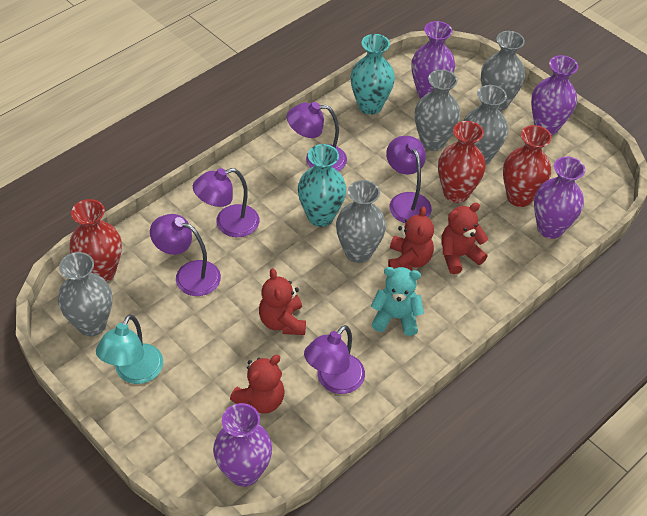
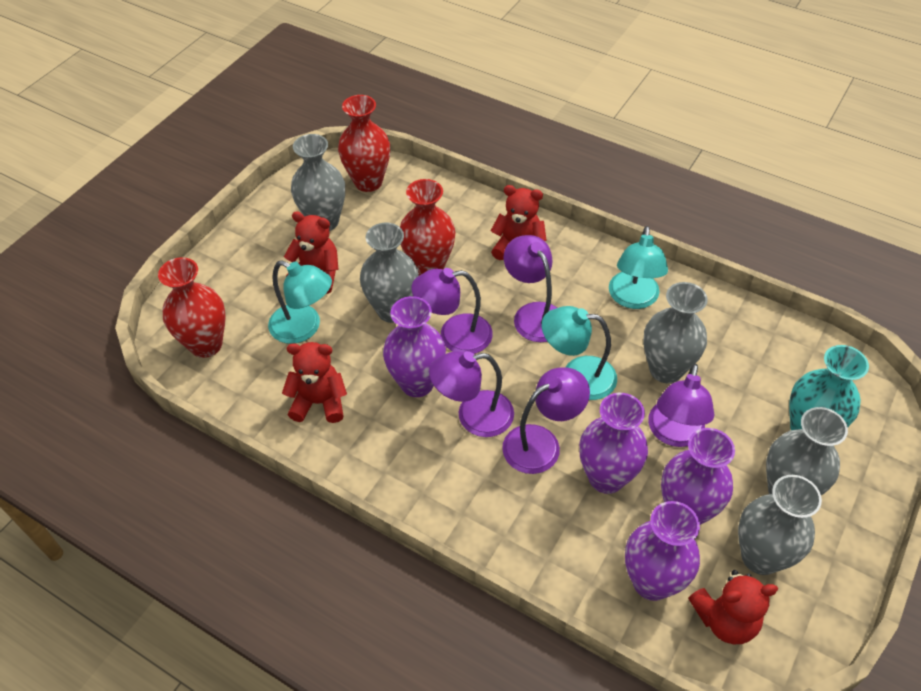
turquoise lamp: [96,315,163,384] = 1 -> [268,261,332,344] [542,306,617,400] [609,226,668,309] = 3
turquoise teddy bear: [371,267,424,336] = 1 -> none = 0
turquoise vase: [298,144,346,227] [350,34,395,115] = 2 -> [789,345,869,430] = 1

